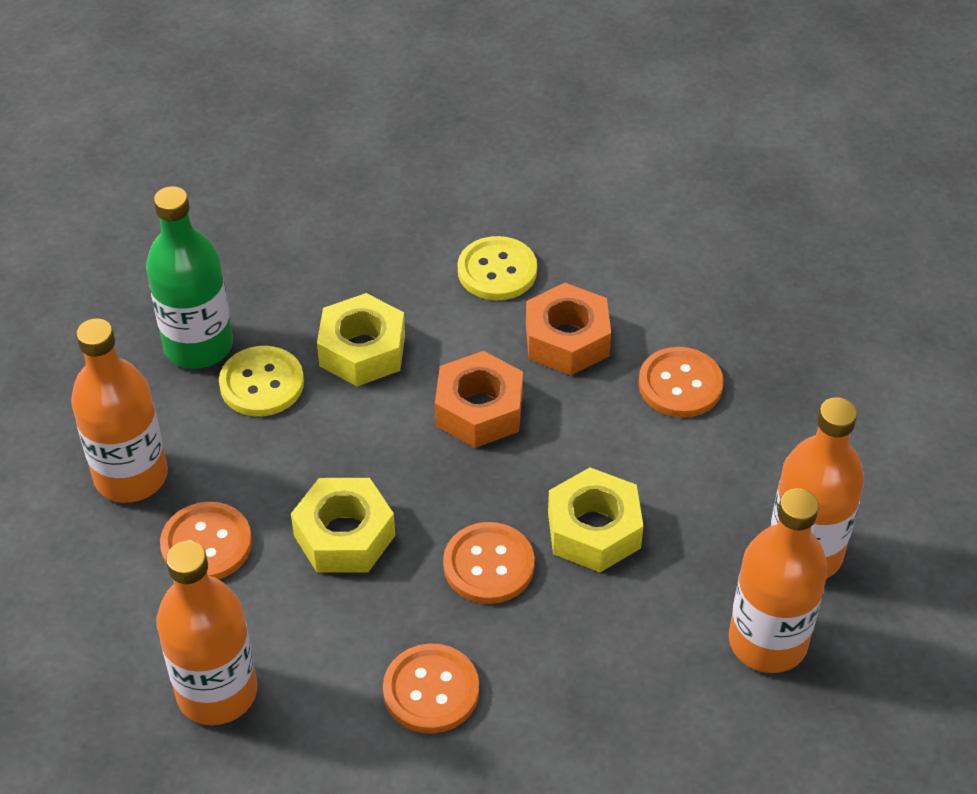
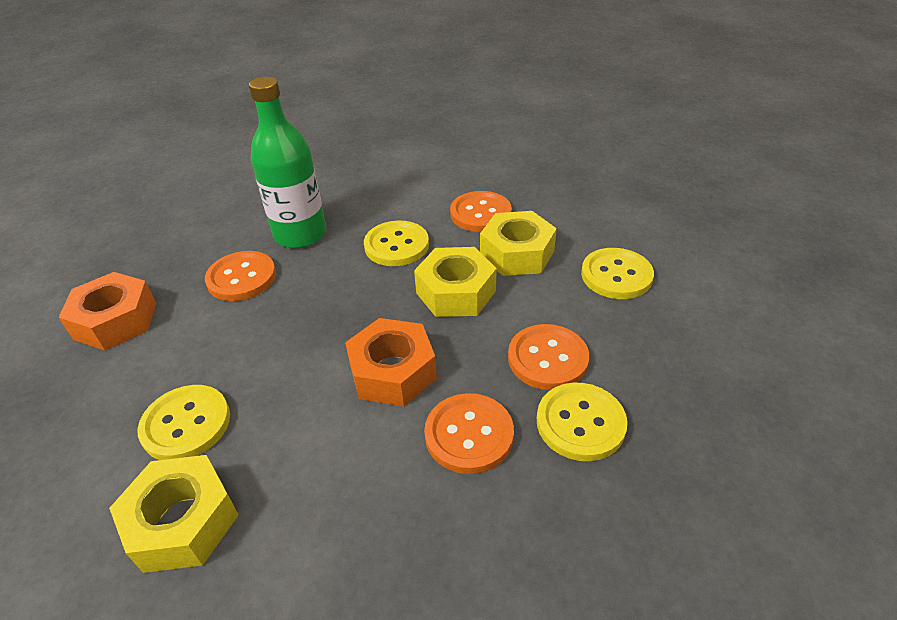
orange bottle: [71,319,168,503] [156,541,257,725] [729,488,828,673] [771,397,864,579] = 4 -> none = 0
yellow button: [219,346,304,416] [458,236,537,300] = 2 -> [137,385,230,460] [364,220,429,266] [537,383,628,461] [581,248,654,299] = 4

